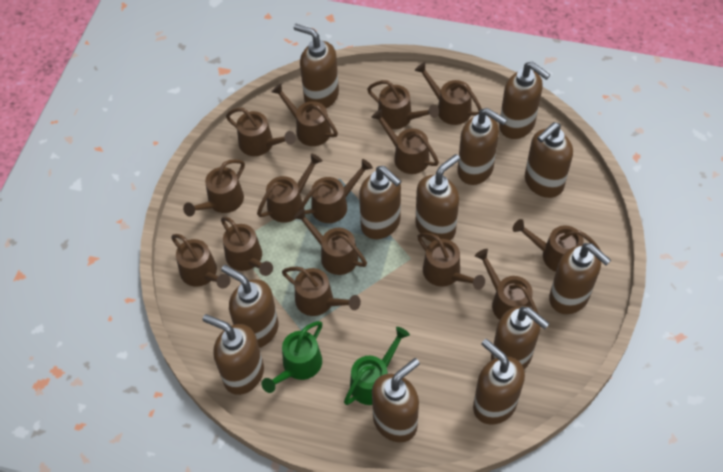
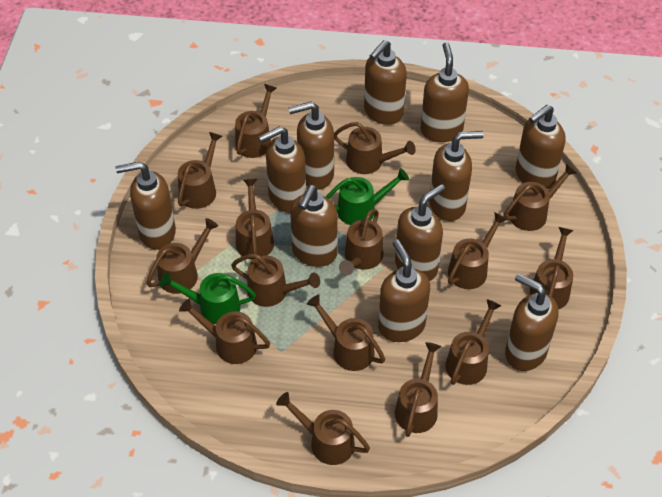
brown soap dispenser: [202,314,264,395] [221,265,279,348] [294,24,339,108] [359,166,402,239] [372,358,420,442] [415,154,460,242] [457,108,507,185] [473,339,525,425] [491,306,550,369] [499,61,550,139] [525,122,573,198] [549,243,611,314] = 12 -> [115,161,176,250] [258,126,306,213] [288,102,334,190] [290,185,338,267] [364,40,407,125] [378,240,430,342] [395,184,445,281] [421,42,469,142] [429,131,484,221] [505,273,559,371] [516,105,566,189] = 11

